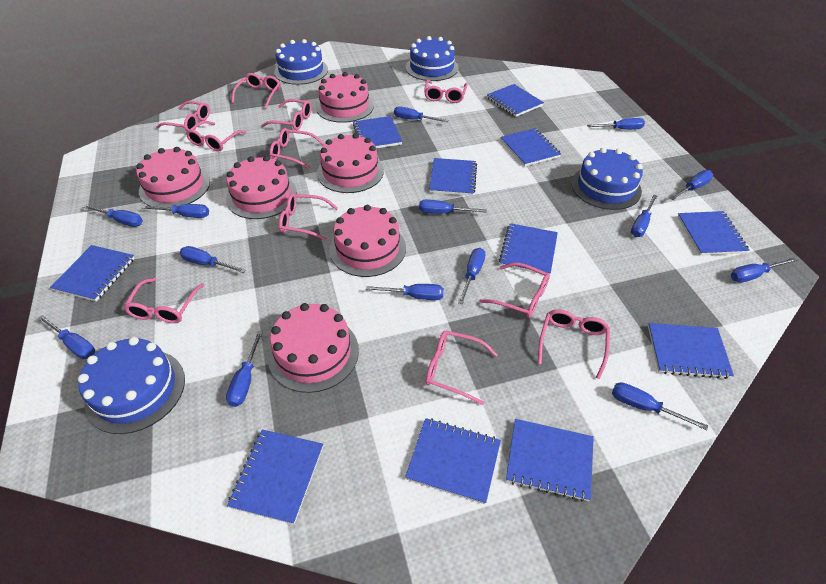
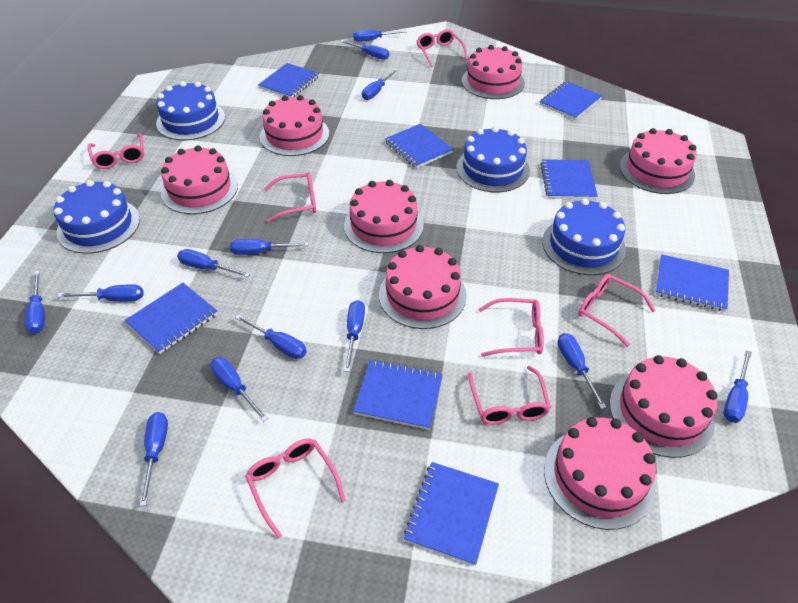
blue notebook: [50,245,135,302] [227,429,323,524] [353,116,402,149] [405,418,501,504] [429,158,477,196] [487,84,544,117] [499,223,558,274] [501,128,561,166] [506,419,594,502] [648,323,734,379] [677,211,749,256] = 11 -> [125,283,218,354] [258,63,319,97] [353,360,443,430] [385,124,453,168] [404,462,499,566] [540,81,602,120] [540,159,598,199] [655,254,729,311] = 8
blue screwdriver: [38,315,95,359] [83,204,143,227] [142,204,209,218] [180,246,246,273] [226,331,263,407] [366,284,444,300] [394,106,448,122] [419,200,487,214] [458,248,486,304] [587,118,645,130] [612,382,708,430] [631,194,657,237] [670,170,713,200] [731,258,797,283] = 14 -> [24,270,45,334] [58,284,144,302] [139,412,168,506] [177,249,250,277] [210,357,268,422] [230,239,309,255] [235,314,307,359] [340,40,389,60] [344,300,365,372] [353,30,407,42] [362,69,398,100] [558,333,606,409] [723,350,752,423] = 13
pink cake: [136,147,210,208] [226,156,297,219] [268,303,359,393] [316,72,374,123] [317,133,384,193] [329,205,406,277] = 6 -> [161,145,238,214] [260,95,329,156] [344,180,424,253] [379,245,467,329] [462,45,525,99] [544,417,656,530] [610,355,718,458] [619,128,697,194] = 8
pink glasses: [123,278,204,323] [156,101,210,131] [186,121,247,152] [232,73,281,109] [261,99,312,130] [269,128,324,169] [279,193,338,241] [424,80,468,103] [425,331,498,405] [479,263,550,318] [538,309,610,379] = 11 -> [88,133,144,169] [245,439,346,538] [264,172,316,223] [417,29,468,67] [468,366,551,425] [478,298,544,357] [578,274,656,347] = 7

